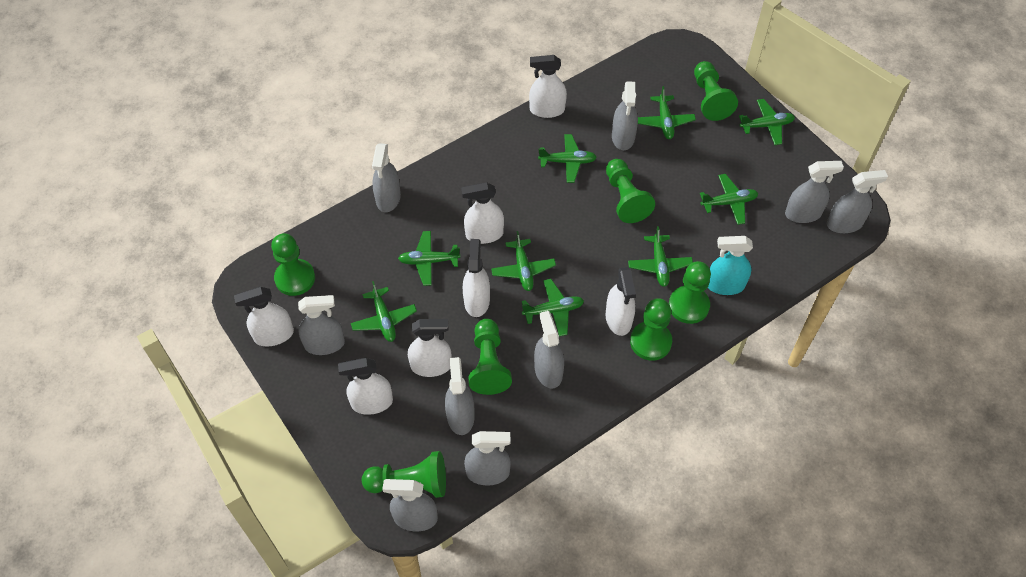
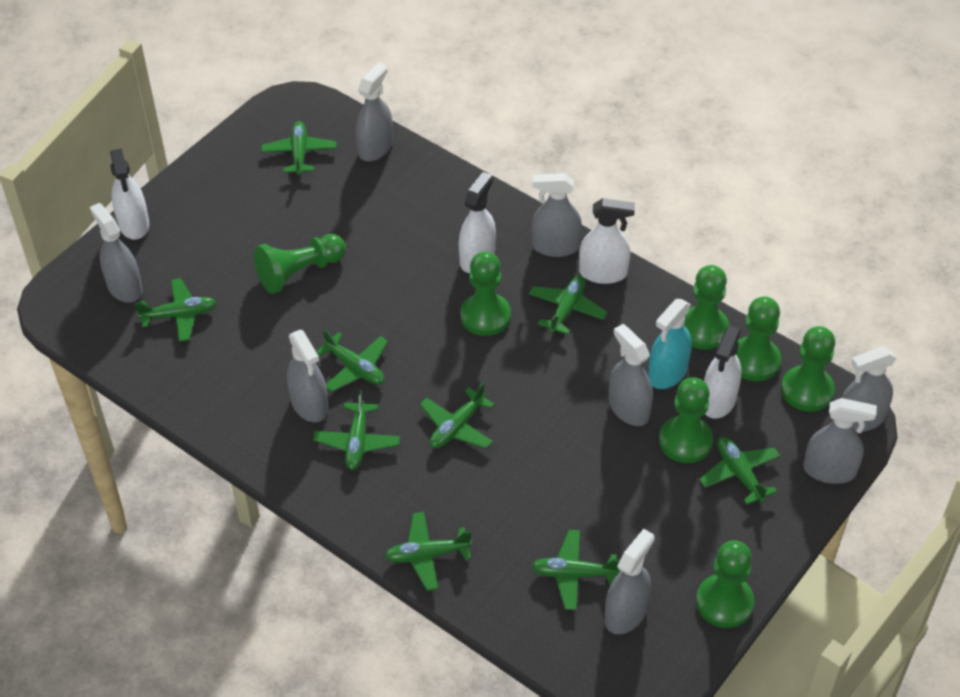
grey spray bottle: [298,295,345,355] [372,143,401,212] [382,479,438,532] [445,357,474,435] [464,431,511,486] [534,311,564,389] [612,81,638,150] [785,161,844,223] [827,170,888,233] = 9 -> [90,203,143,303] [287,330,328,422] [356,63,393,161] [532,173,582,257] [605,529,655,634] [609,324,653,426] [803,398,877,484] [842,346,897,432] = 8
white spray bottle: [234,287,294,346] [338,358,393,415] [408,319,452,377] [461,182,504,244] [463,239,490,317] [529,55,567,118] [606,267,636,336] = 7 -> [110,148,149,240] [459,172,496,273] [579,198,635,284] [704,326,742,419] = 4

